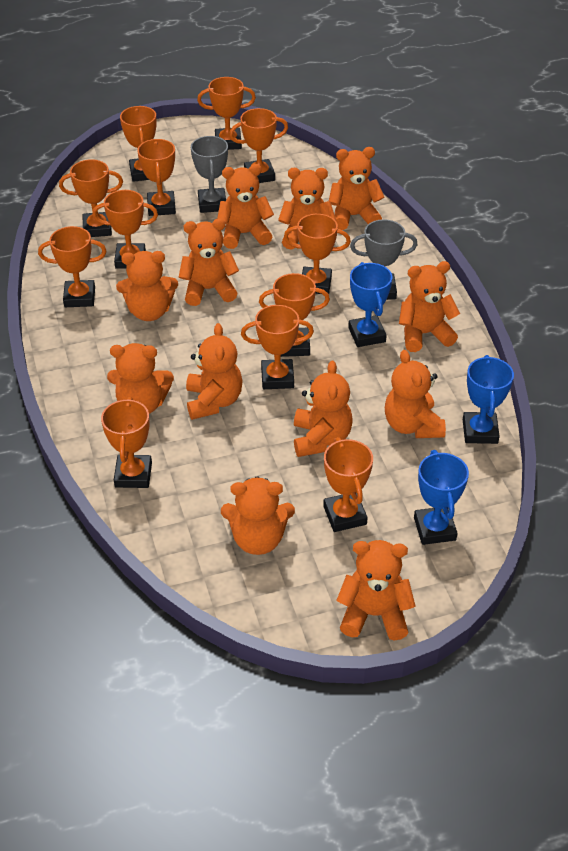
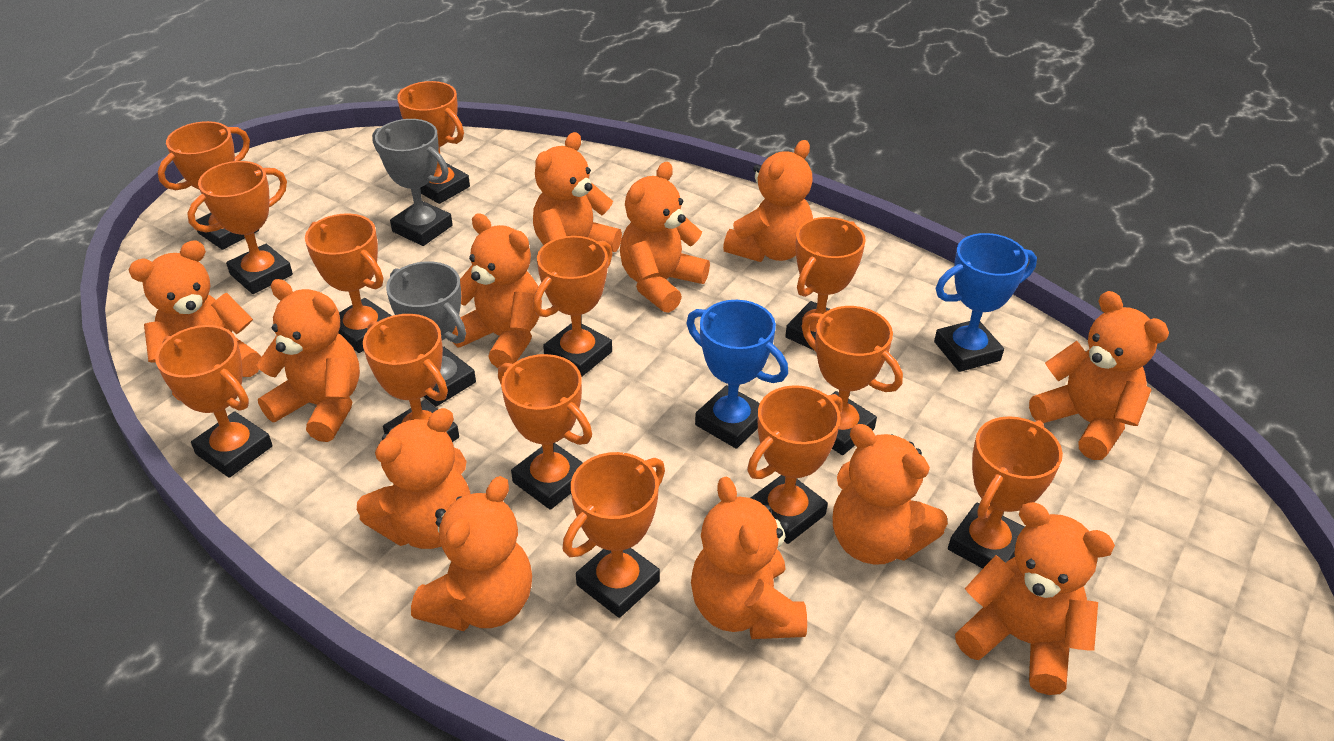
blue trophy: [348,262,392,347] [414,450,469,545] [463,355,514,444] = 3 -> [687,300,788,449] [934,233,1037,372] = 2
orange trophy: [38,226,107,307] [59,159,123,237] [92,190,158,269] [101,397,152,488] [120,106,157,182] [137,139,176,216] [197,77,256,150] [229,108,288,183] [241,305,314,389] [259,273,330,357] [284,214,351,294] [323,437,373,532] = 12 -> [155,325,272,478] [158,121,259,250] [187,161,293,294] [305,213,392,353] [363,314,459,442] [397,81,470,204] [498,354,592,510] [533,236,612,376] [563,452,665,618] [747,385,842,544] [785,217,866,350] [802,306,903,455] [948,416,1063,568] = 13

